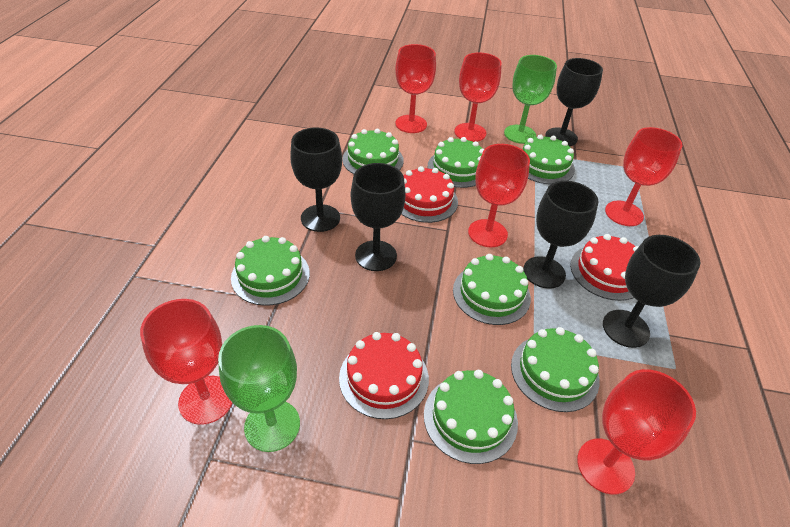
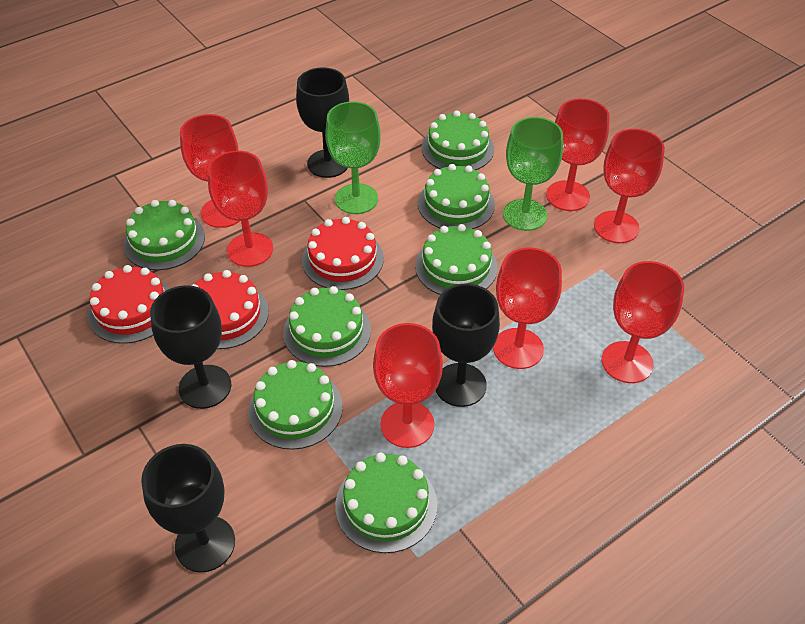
black goblet: [290,127,342,232] [351,163,406,271] [523,181,599,289] [545,58,603,146] [603,235,701,348] = 5 -> [141,444,235,572] [150,285,231,409] [296,67,349,178] [432,284,500,407] = 4
red goblet: [140,299,232,425] [395,44,436,133] [454,52,502,142] [468,144,530,247] [577,369,696,495] [605,127,683,226] = 6 -> [180,114,240,228] [208,151,273,267] [373,323,443,448] [493,248,562,369] [546,99,610,211] [594,129,665,243] [602,261,684,383] = 7

